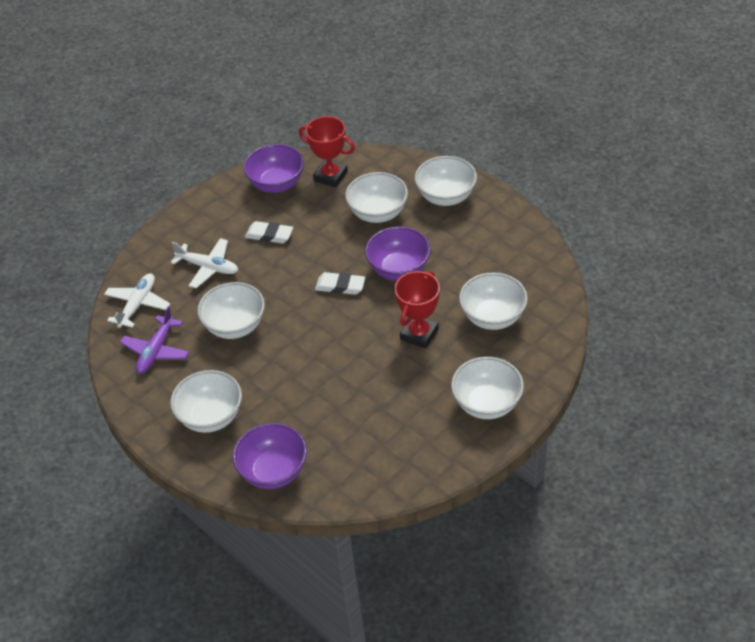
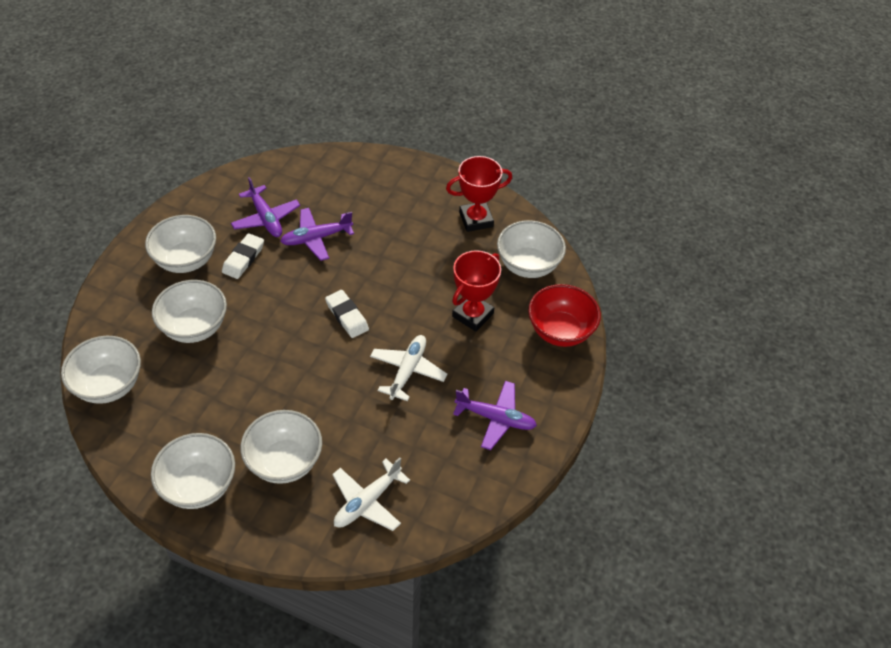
purple bowl: [232,423,307,489] [243,144,304,193] [365,226,431,280] = 3 -> none = 0
purple plane: [120,306,189,374] = 1 -> [231,177,300,237] [280,208,354,261] [453,381,537,450] = 3
red bowl: none = 0 -> [528,284,601,347] = 1

